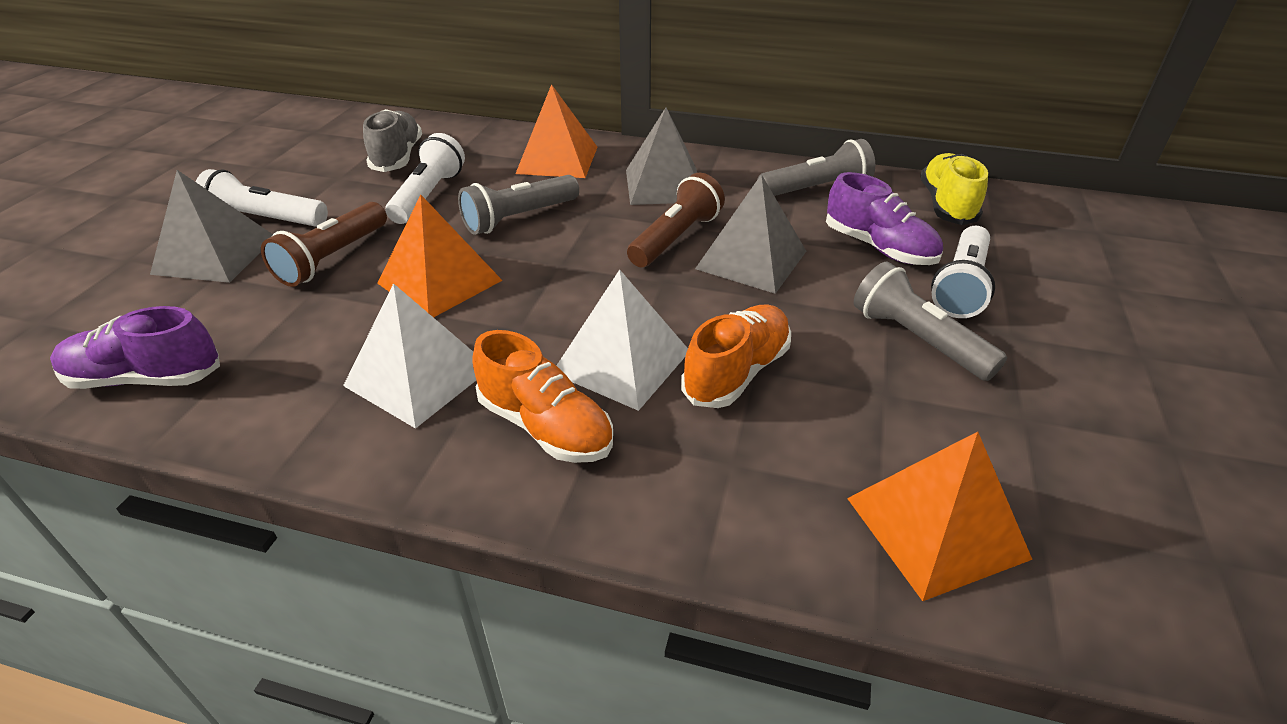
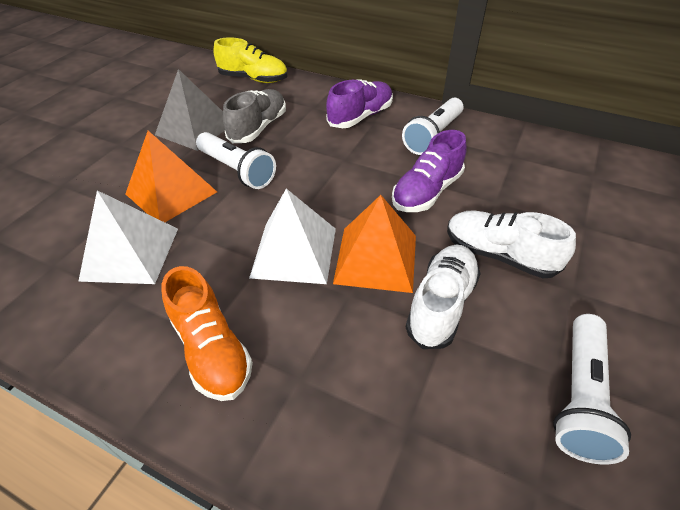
brown flashlight: [261,202,387,287] [627,173,725,267] = 2 -> none = 0
grey flashlight: [458,175,579,235] [757,139,875,196] [854,262,1007,381] = 3 -> none = 0
grey pyramid: [150,170,273,283] [626,108,697,205] [695,174,806,294] = 3 -> [155,69,225,151] = 1
orange pyramid: [377,195,503,318] [516,84,597,178] [847,432,1032,601] = 3 -> [125,131,217,222] [333,195,416,293] = 2
orange shoe: [472,330,613,463] [681,304,791,408] = 2 -> [161,266,253,401] = 1
white shoe: none = 0 -> [406,245,481,349] [447,211,576,278] = 2

